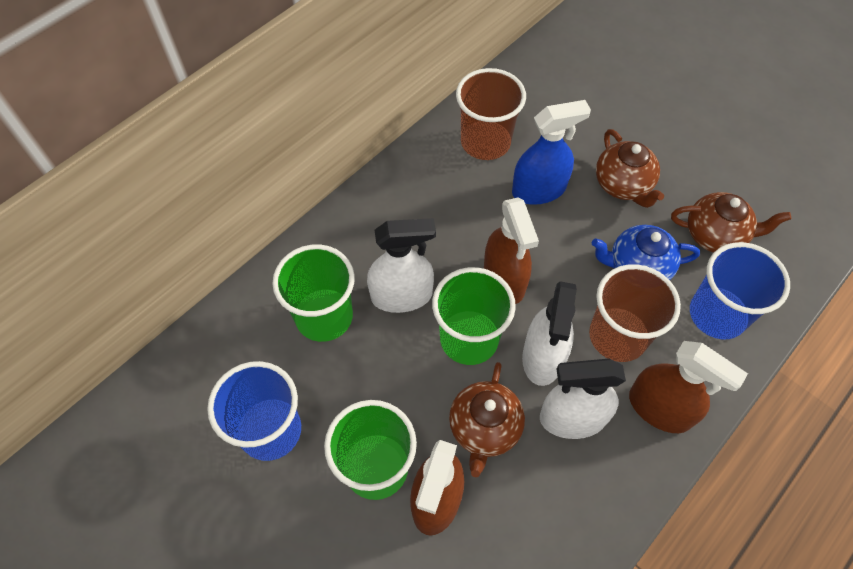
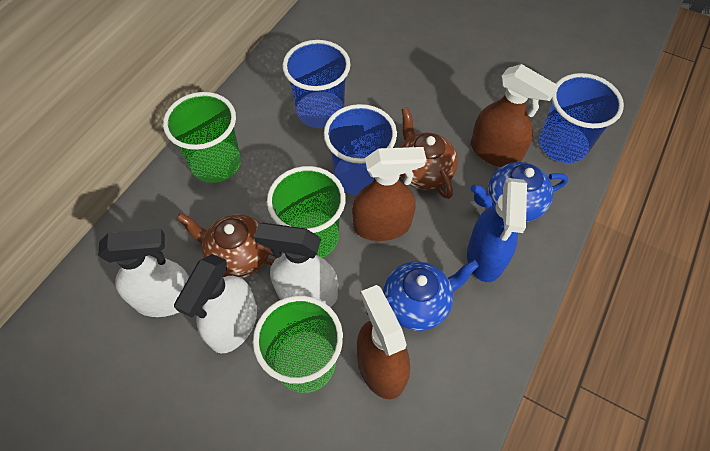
blue cup: [207,361,301,461] [690,242,790,339] = 2 -> [283,40,351,128] [324,104,397,195] [539,73,624,163] = 3
blue teapot: [592,225,700,280] = 1 -> [367,260,479,331] [470,162,568,222] = 2
brown cup: [456,68,526,160] [589,264,681,362] = 2 -> none = 0
brown teapot: [449,362,525,477] [596,129,664,208] [671,192,791,253] = 3 -> [176,213,277,278] [400,107,458,199] = 2

